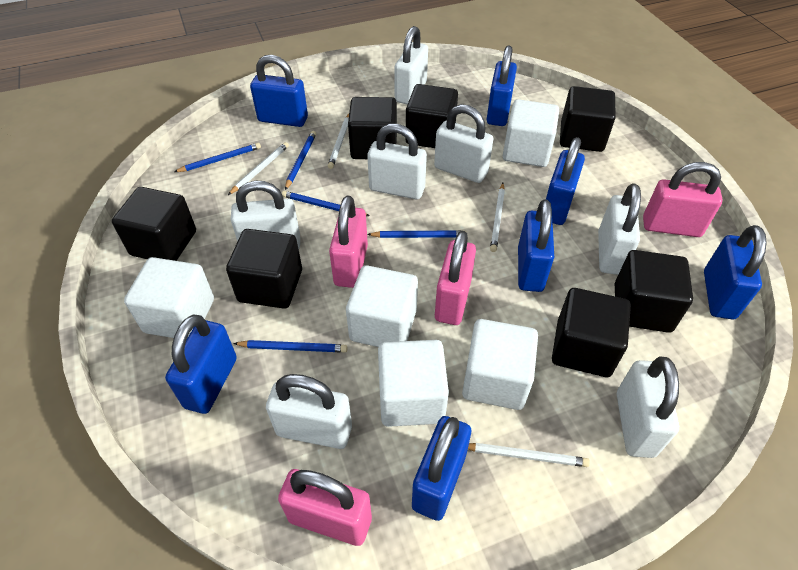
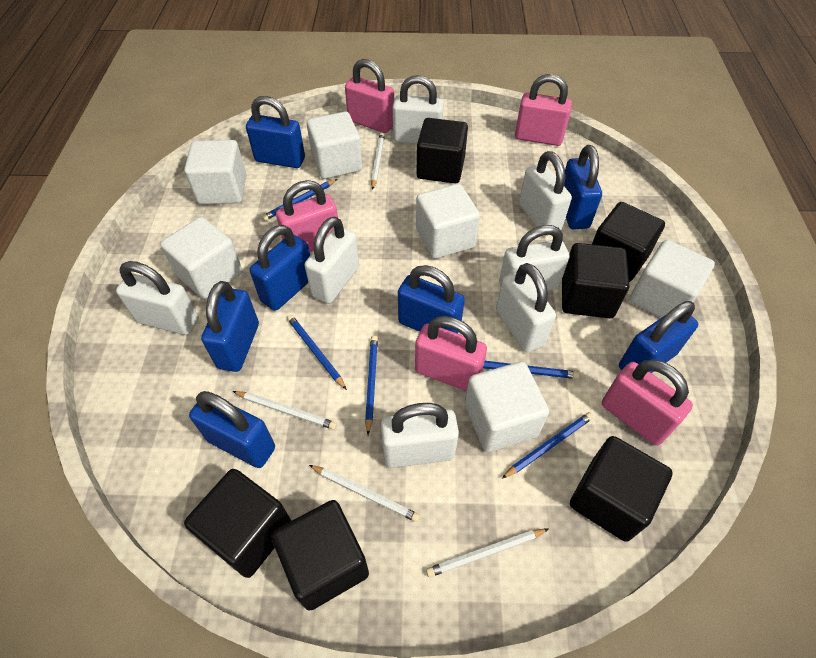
black cube: [112,187,196,261] [226,229,302,309] [348,97,397,159] [406,84,458,148] [552,288,631,377] [560,86,616,152] [615,250,693,333] = 7 -> [184,469,291,578] [271,500,369,611] [417,118,468,183] [562,243,629,318] [570,436,673,542] [592,202,665,282] = 6
pink padlock: [278,469,372,546] [329,195,368,288] [435,231,476,325] [643,162,723,237] = 4 -> [276,180,338,252] [345,59,394,133] [415,316,487,391] [515,74,572,146] [602,360,693,446] = 5
white cube: [124,257,214,338] [346,265,418,347] [378,340,449,427] [462,319,538,410] [503,99,559,167] = 5 -> [160,217,243,299] [184,140,246,204] [307,112,362,179] [416,184,480,259] [465,362,549,452] [630,240,715,318] = 6

